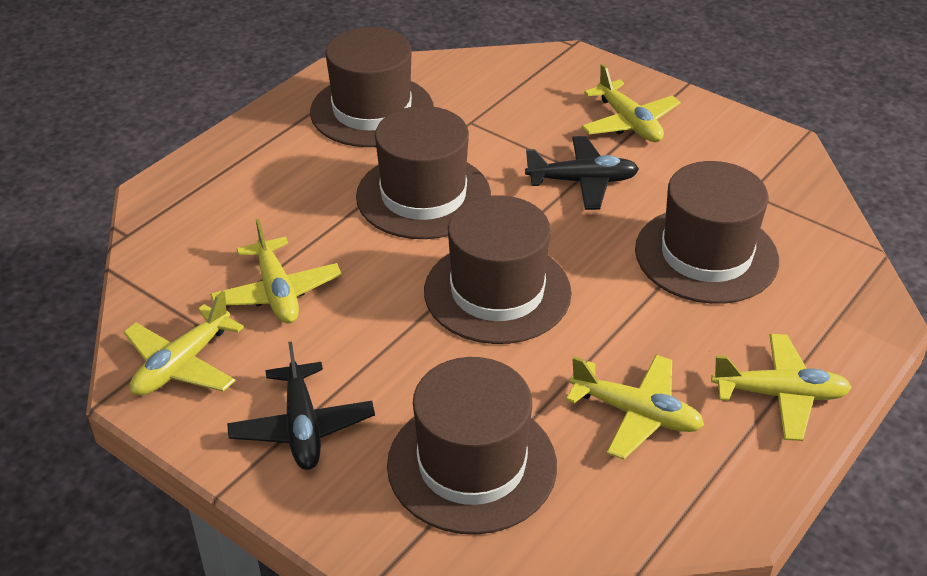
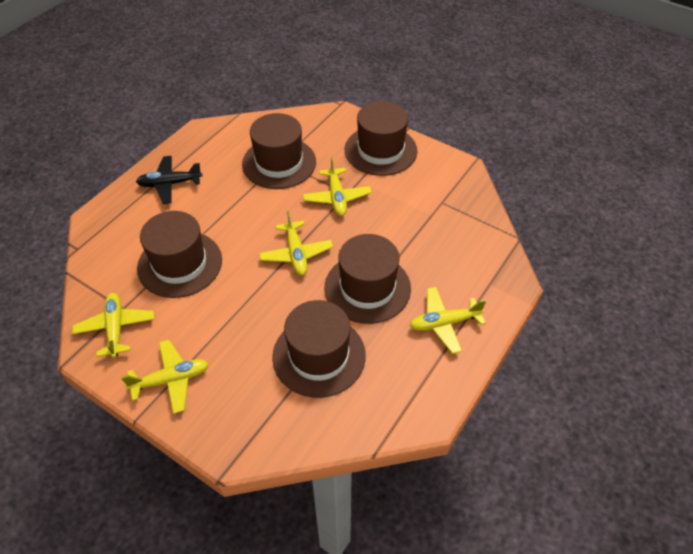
black plane: [227,341,375,470] [525,136,639,210] = 2 -> [136,156,202,204] = 1

